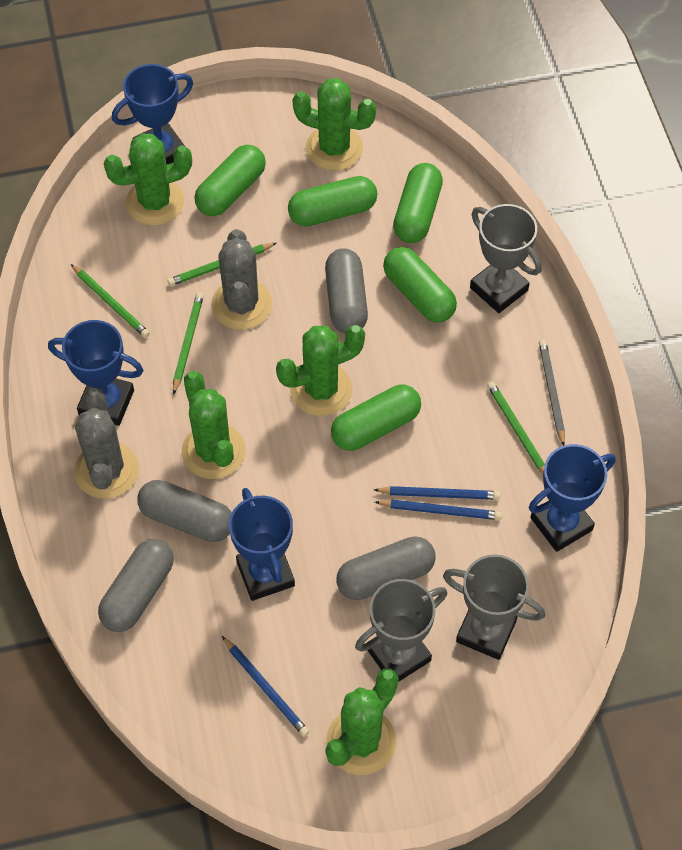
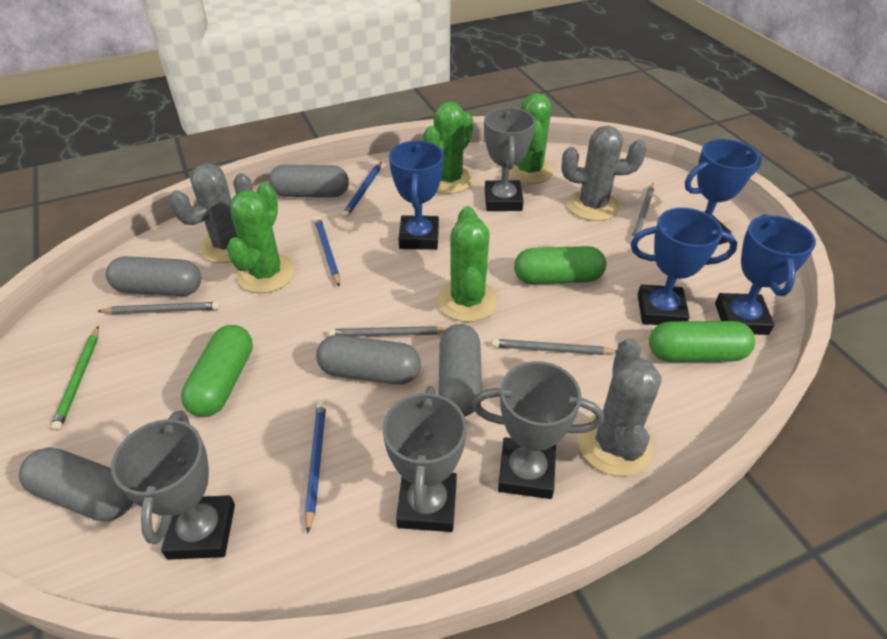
green cactus: [104,133,192,226] [182,371,245,479] [276,325,365,416] [293,78,376,171] [325,668,399,775] = 5 -> [227,183,295,293] [423,101,473,194] [437,206,498,322] [509,93,554,184] = 4
green capsule: [194,145,266,216] [288,176,377,226] [331,385,421,451] [383,247,457,322] [393,163,443,243] = 5 -> [181,325,253,417] [514,246,606,284] [649,321,755,362] = 3
green pencil: [71,264,150,338] [168,243,276,286] [173,292,204,395] [487,381,545,474] = 4 -> [51,326,99,431] = 1
grey cactus: [74,388,139,499] [211,229,272,330] = 2 -> [169,163,253,263] [562,126,646,221] [578,338,662,476] = 3
grey capsule: [98,539,174,632] [138,480,232,542] [325,248,368,334] [336,536,436,600] = 4 -> [19,447,133,521] [106,256,201,296] [269,165,349,197] [316,335,421,385] [439,324,482,417] = 5
grey pencil: [539,340,565,446] = 1 -> [98,302,220,314] [328,326,447,337] [492,339,617,355] [631,184,654,241] = 4
grey trophy: [355,579,447,682] [443,554,545,660] [470,204,542,313] = 3 -> [111,411,235,560] [382,386,467,532] [472,361,604,499] [484,107,535,211] = 4

